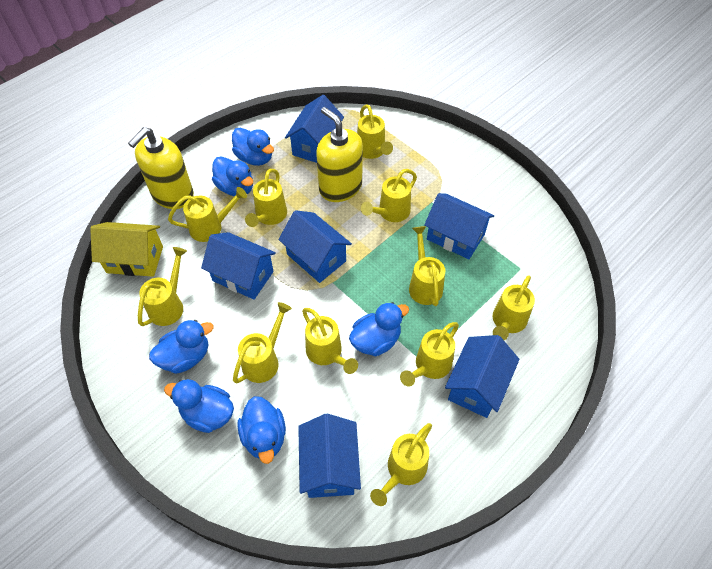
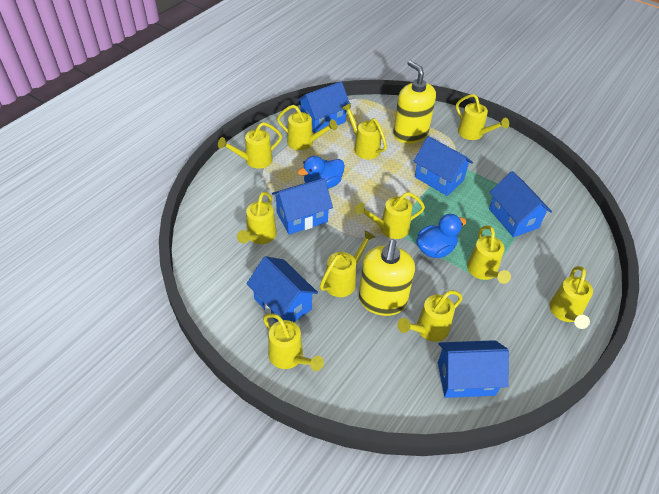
blue duck: [149,320,214,374] [164,379,234,433] [212,157,253,196] [232,128,274,166] [237,396,286,464] [349,302,409,356] = 6 -> [298,156,345,189] [416,214,467,258] = 2
yellow house: [90,222,163,277] = 1 -> none = 0

